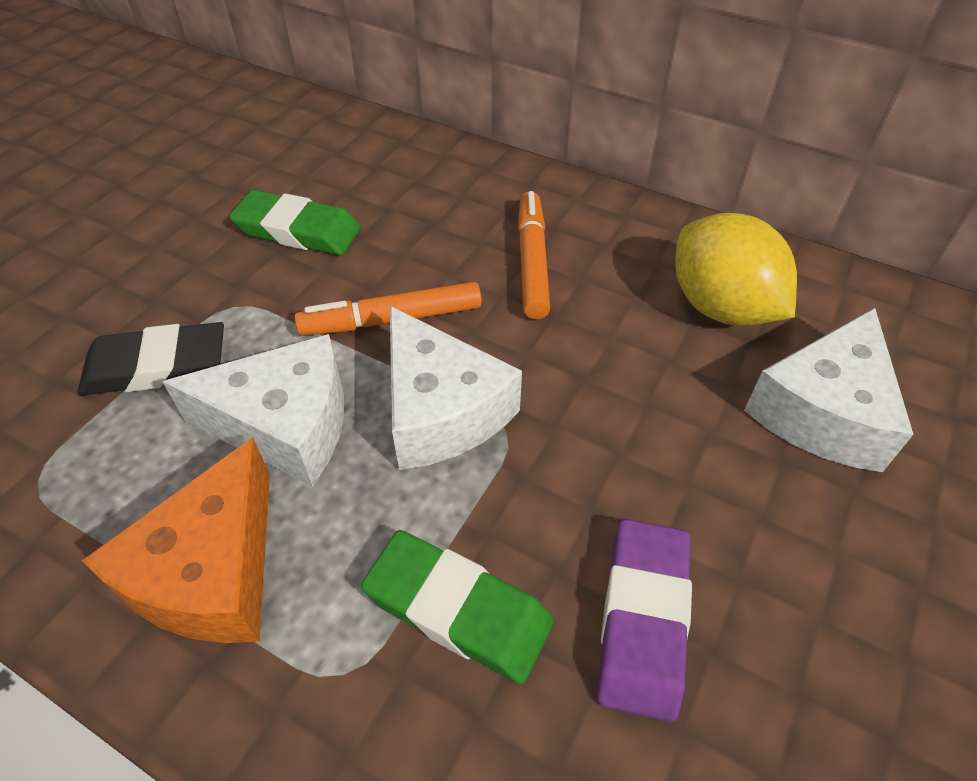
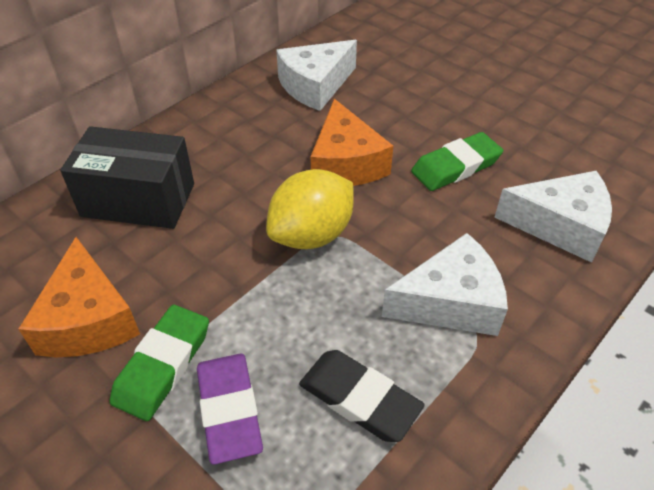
black box: none = 0 -> [60,126,194,229] = 1
orange cheese: [82,437,270,643] = 1 -> [18,237,140,357] [310,99,393,186] = 2
orange marker: [295,282,482,336] [518,191,550,319] = 2 -> none = 0

